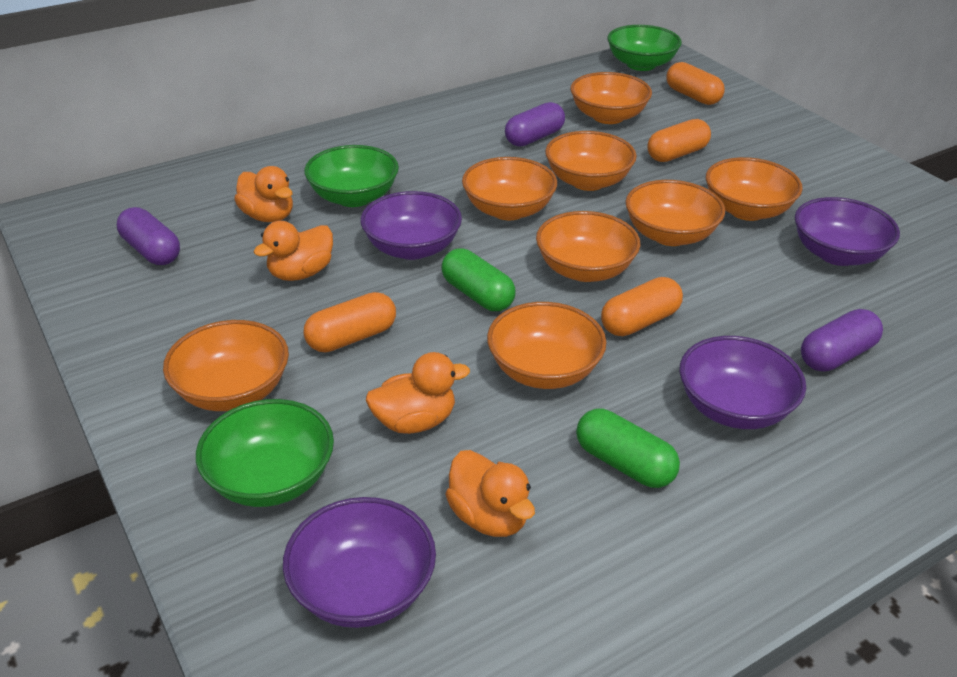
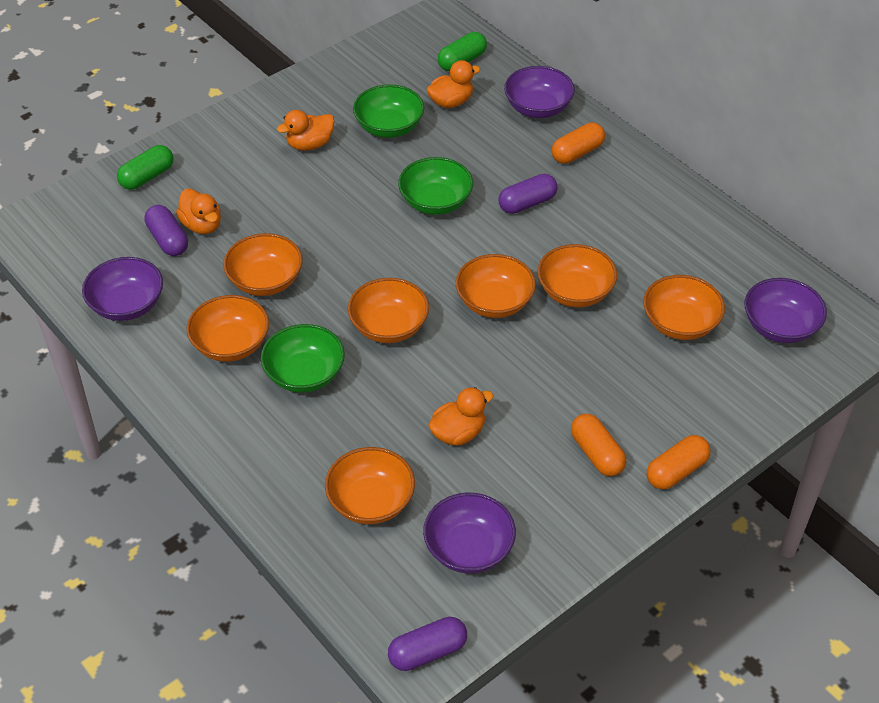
orange bowl: [163,320,289,411] [462,157,557,220] [487,302,607,389] [536,211,640,282] [545,131,637,191] [570,72,652,124] [625,180,725,246] [706,157,803,221] = 8 -> [186,295,269,362] [223,233,303,296] [325,447,415,524] [348,278,429,343] [456,254,536,318] [538,244,617,308] [643,275,725,340] = 7
orange capsule: [304,292,396,353] [601,277,683,336] [647,119,711,162] [667,62,725,105] = 4 -> [551,122,605,164] [571,414,626,476] [647,435,710,489] = 3

